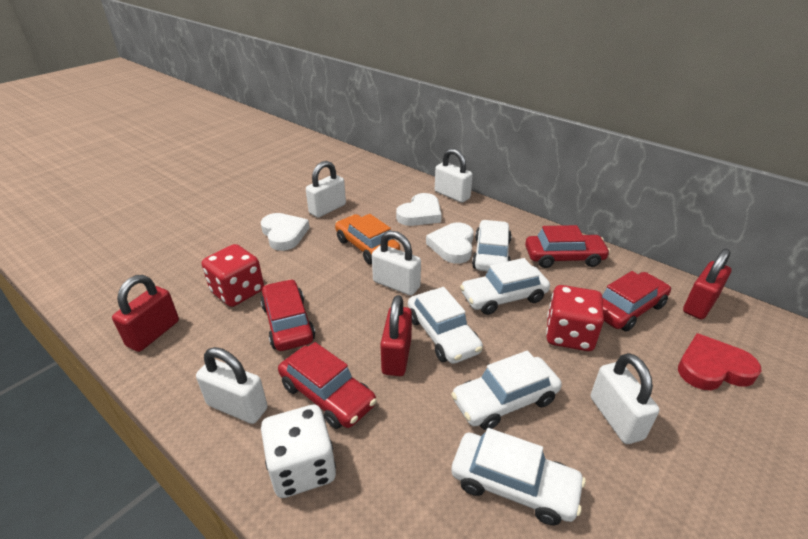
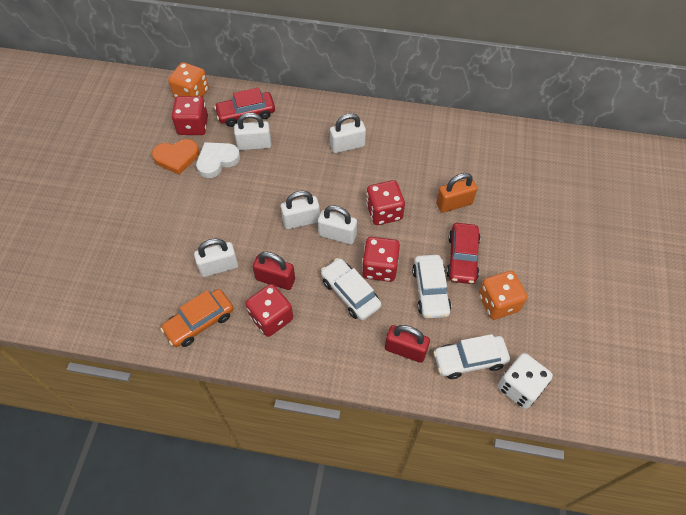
orange dice: none = 0 -> [168,62,209,98] [479,271,527,320] = 2
orange heart: none = 0 -> [152,139,199,175] = 1
orange padlock: none = 0 -> [436,173,477,213] = 1
red car: [261,279,315,351] [278,342,377,429] [525,225,610,268] [602,271,671,332] = 4 -> [214,87,275,127] [446,223,481,284] = 2
red dice: [202,244,264,307] [546,285,604,351] = 2 -> [172,96,208,135] [246,284,293,337] [362,237,400,282] [366,180,405,225] = 4
red heart: [678,333,762,390] = 1 -> none = 0
red padlock: [112,275,179,352] [380,295,412,376] [683,249,731,320] = 3 -> [253,252,295,290] [385,325,430,363] = 2
white car: [408,287,483,364] [451,351,562,430] [451,428,586,525] [460,258,550,315] [472,220,512,271] = 5 -> [321,258,381,320] [412,255,451,319] [433,334,510,379] = 3
white heart: [261,213,310,251] [396,193,442,226] [426,222,474,264] = 3 -> [196,142,240,178] = 1

